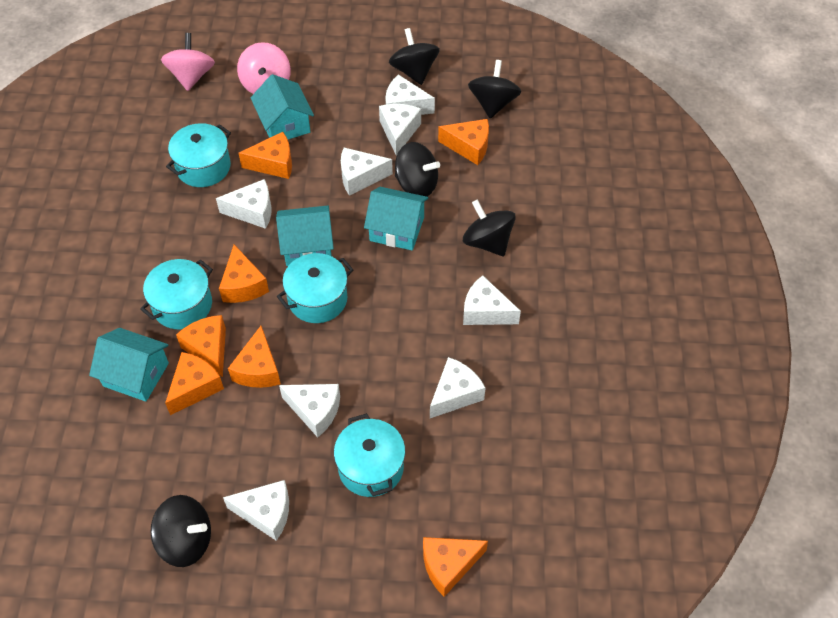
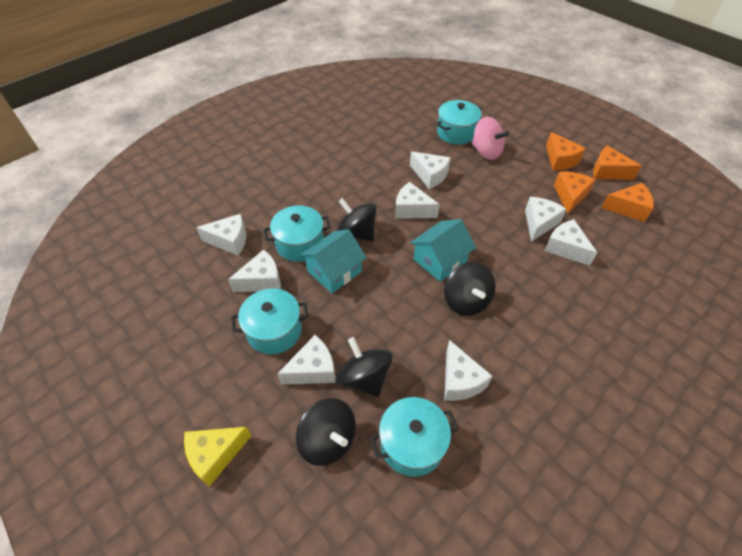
black spinning top: [150,495,211,567] [389,28,440,85] [395,142,440,197] [463,200,516,256] [468,60,521,118] = 5 -> [296,398,356,466] [336,337,393,397] [337,198,377,241] [444,262,496,316] = 4
orange cheese: [165,352,224,415] [176,315,226,377] [219,245,269,303] [228,326,281,388] [238,132,292,179] [423,537,488,597] [438,119,489,165] = 7 -> [546,132,586,170] [554,172,596,214] [593,146,642,180] [601,183,654,222] = 4
pink spinning top: [161,33,215,91] [237,42,291,94] = 2 -> [472,117,509,160] = 1
turquoise house: [89,328,169,402] [251,74,314,139] [276,205,334,266] [364,187,428,250] = 4 -> [300,229,367,293] [410,219,476,282] = 2
yellow cheese: none = 0 -> [184,427,252,486] = 1

